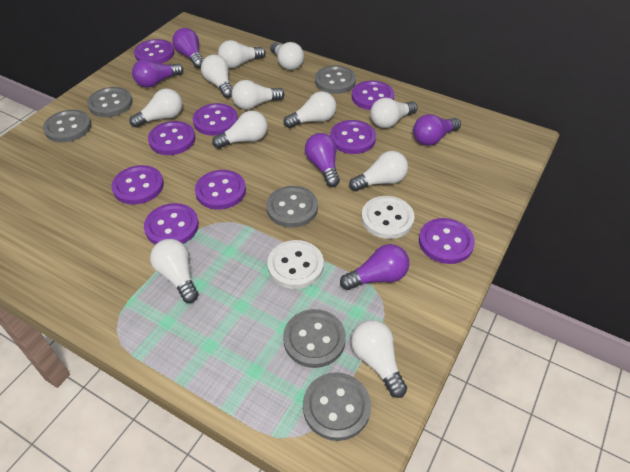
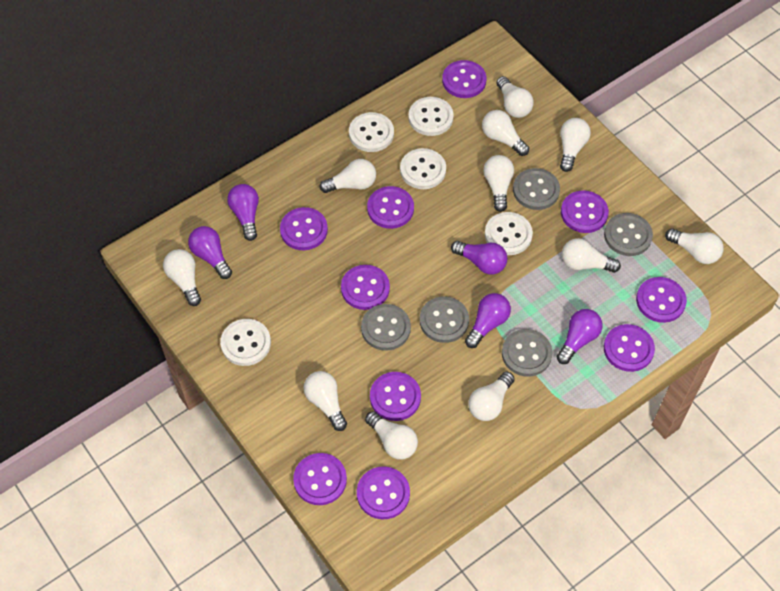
grey button: [43,110,91,143] [87,87,133,117] [266,186,318,228] [283,309,346,368] [303,372,371,441] [315,66,356,94] = 6 -> [361,304,411,351] [420,296,469,343] [502,329,553,377] [513,168,560,210] [604,213,653,256] = 5
purple button: [112,165,164,205] [134,39,175,63] [144,203,199,245] [148,121,195,155] [193,103,238,136] [195,170,246,210] [330,120,376,154] [352,81,394,110] [419,218,475,264] = 9 -> [280,207,328,250] [293,453,347,505] [341,265,390,310] [357,466,410,519] [367,186,414,229] [370,372,421,421] [442,60,487,98] [561,191,609,233] [604,324,655,372] [636,277,687,323] = 10
white button: [267,240,324,289] [361,196,415,239] = 2 -> [220,319,271,366] [349,112,394,152] [400,148,446,189] [409,97,454,136] [485,212,533,255] = 5

